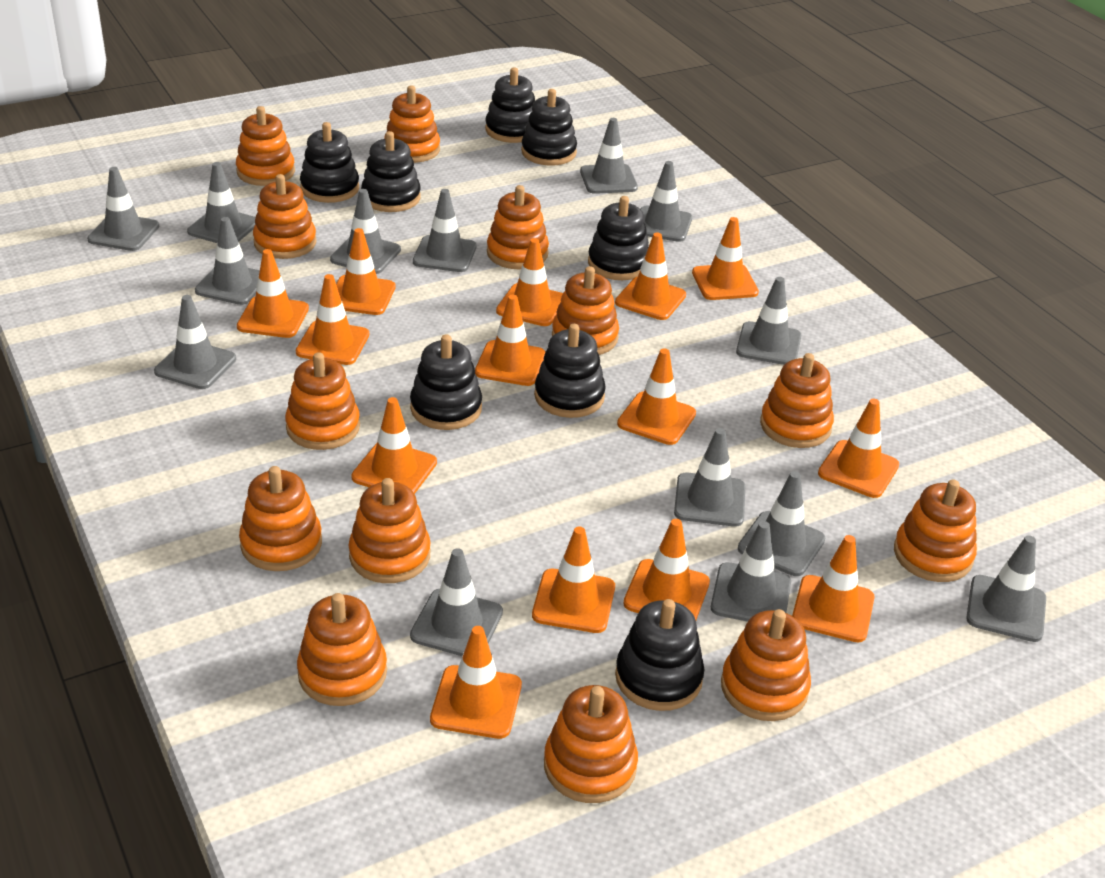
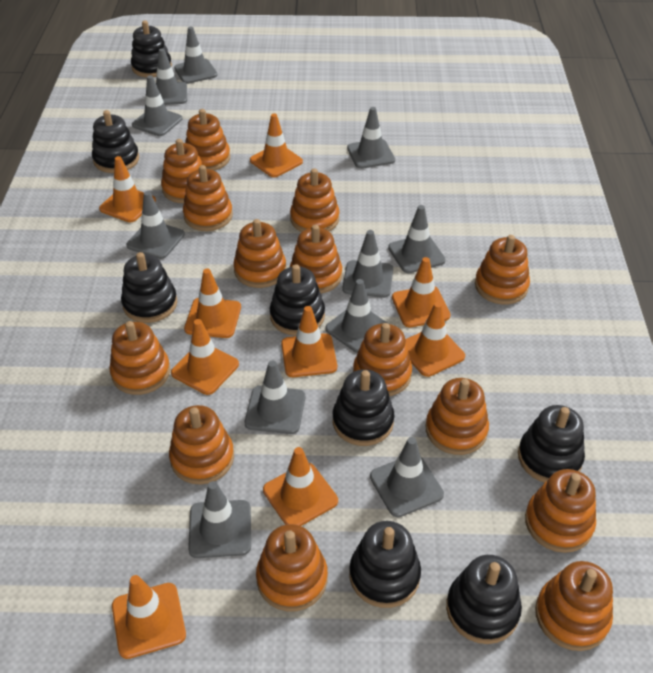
grey traffic cone: [87,167,159,251] [154,295,236,389] [187,162,256,243] [195,217,260,305] [330,189,401,274] [410,548,503,656] [413,189,476,272] [580,118,638,194] [640,161,692,242] [674,428,745,527] [711,521,791,622] [736,277,801,365] [738,471,825,576] [966,535,1046,642] = 14 -> [126,191,185,259] [132,75,183,136] [156,48,187,105] [174,27,218,84] [188,481,251,558] [245,361,305,434] [325,279,389,353] [342,230,393,298] [347,107,395,169] [370,437,444,517] [388,205,446,273] = 11
orange stacking toy: [236,106,295,186] [239,466,322,571] [253,174,317,259] [285,352,360,450] [297,593,387,706] [349,478,431,583] [384,85,440,163] [487,185,549,269] [544,685,638,803] [552,266,619,355] [721,609,811,721] [760,353,834,448] [894,479,977,582] = 13 -> [109,321,170,395] [161,139,203,203] [169,405,234,485] [183,165,233,231] [185,109,230,171] [233,219,286,288] [256,524,328,612] [290,168,339,232] [290,225,342,294] [353,323,412,396] [426,378,489,455] [475,235,530,304] [525,469,596,553] [535,561,613,651] = 14
orange traffic cone: [237,249,309,338] [296,274,369,365] [336,228,396,315] [351,397,437,494] [430,626,522,739] [475,295,546,386] [496,238,563,326] [532,527,615,633] [615,232,686,320] [617,349,696,445] [623,519,710,620] [692,217,759,300] [792,535,875,642] [818,399,899,498] = 14 -> [99,156,156,222] [112,575,186,659] [171,319,239,395] [184,268,241,338] [250,114,303,177] [263,447,338,526] [281,306,337,377] [392,257,450,327] [405,302,465,377] = 9

